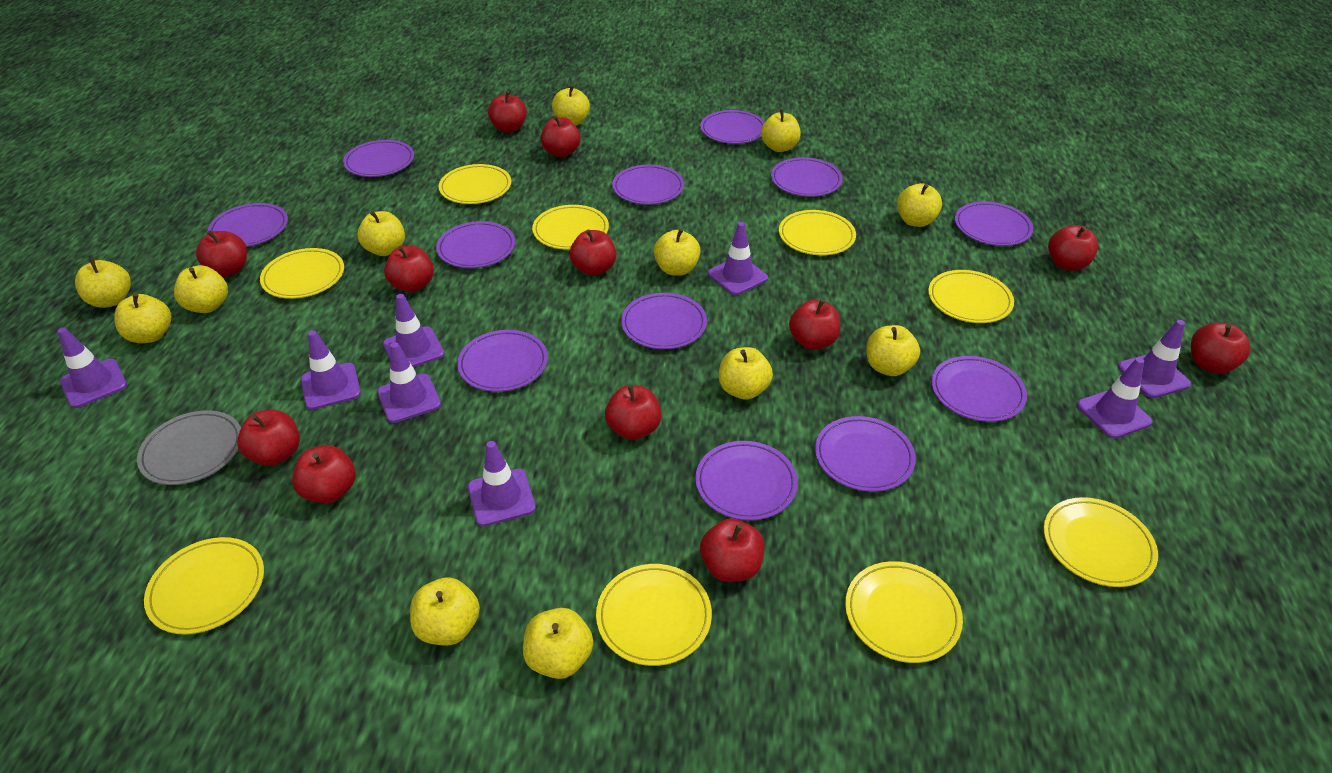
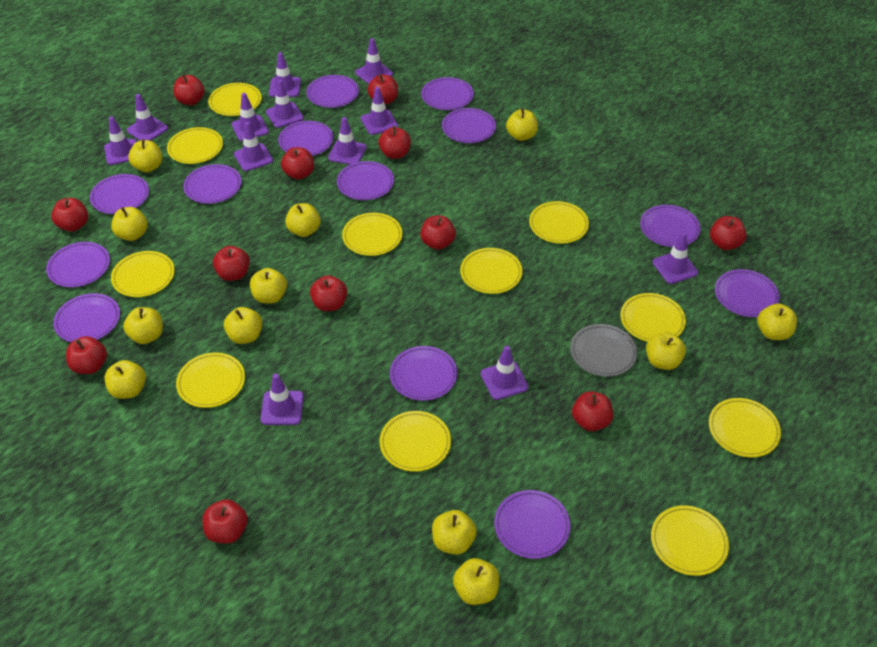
purple plate: [208,203,288,247] [343,140,414,177] [436,221,515,268] [457,330,548,392] [612,164,684,205] [621,293,707,349] [695,441,798,521] [700,110,765,144] [771,157,843,197] [815,416,916,492] [931,356,1027,422] [955,201,1033,246] = 12 -> [46,242,110,287] [53,293,120,342] [90,174,149,214] [183,164,242,204] [278,121,333,156] [306,75,359,108] [337,161,394,200] [390,346,457,401] [421,77,474,110] [442,108,496,143] [494,490,571,559] [640,205,701,247] [715,269,780,317] = 13
purple traffic cone: [58,328,127,408] [301,330,361,410] [377,342,441,423] [383,294,444,367] [468,441,536,526] [708,222,768,295] [1077,357,1152,439] [1118,320,1191,398] = 8 -> [104,116,137,165] [127,94,168,141] [232,93,269,141] [234,122,273,171] [261,373,304,425] [266,80,304,128] [269,52,301,97] [328,117,366,165] [355,38,393,84] [361,87,398,135] [480,346,529,400] [652,232,698,284] = 12
yellow plate: [144,537,264,634] [260,248,344,299] [439,164,511,204] [532,205,609,250] [596,564,712,666] [779,210,856,255] [845,561,963,663] [928,270,1014,323] [1043,497,1158,587] = 9 -> [111,251,175,297] [167,127,223,164] [176,352,245,408] [208,83,262,116] [342,213,402,256] [379,411,451,472] [460,248,522,294] [529,201,589,244] [620,293,686,342] [651,505,729,576] [709,398,781,457] = 11

